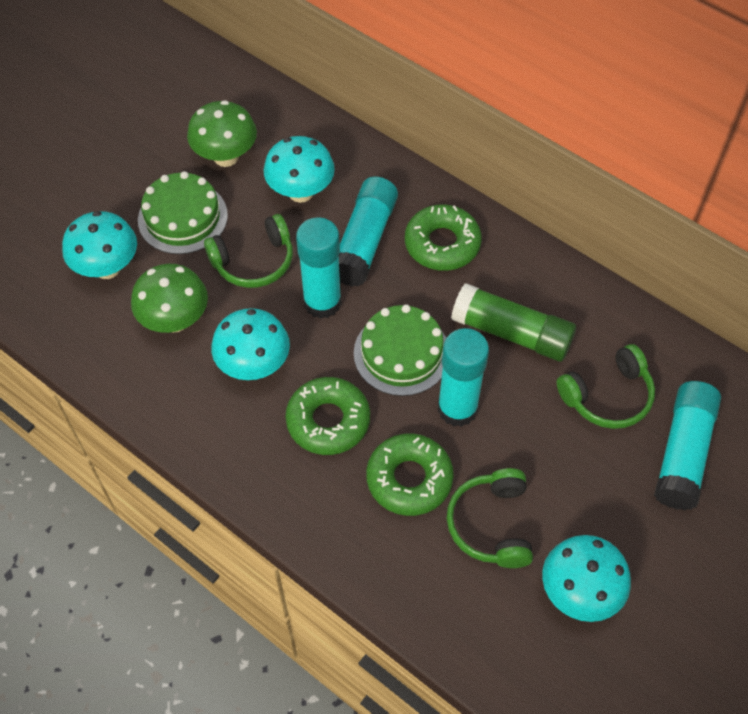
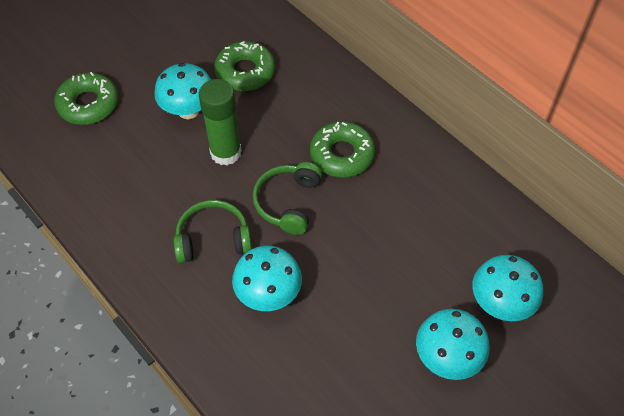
green cake: [138,171,228,254] [354,304,446,396] = 2 -> none = 0
green headphones: [204,214,293,288] [447,468,533,568] [557,344,655,429] = 3 -> [174,200,252,263] [253,162,322,235] = 2
green mushroom: [131,264,208,333] [187,100,257,167] = 2 -> none = 0
turquoise glue stick: [296,217,342,319] [339,177,398,287] [438,328,489,427] [654,381,721,510] = 4 -> none = 0

